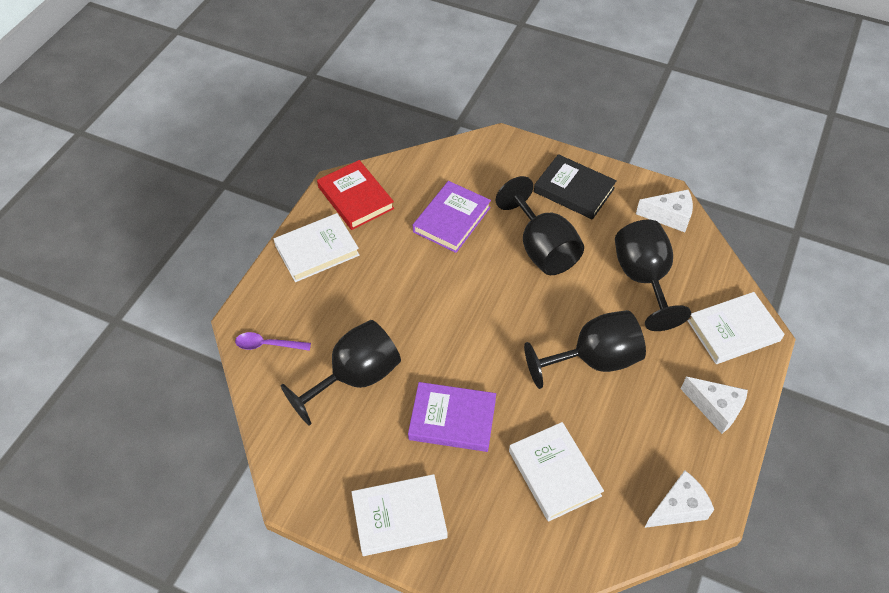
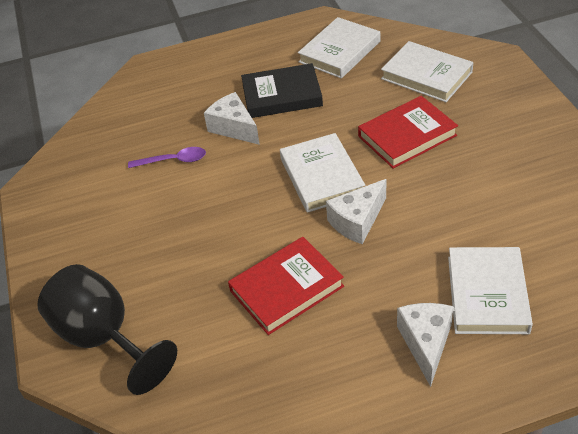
black goblet: [281,320,401,425] [496,176,584,275] [524,310,646,389] [615,220,691,331] = 4 -> [37,264,177,395] = 1
purple book: [408,382,496,452] [413,181,491,253] = 2 -> none = 0
red book: [317,160,394,230] = 1 -> [228,237,344,335] [358,96,458,169] = 2

